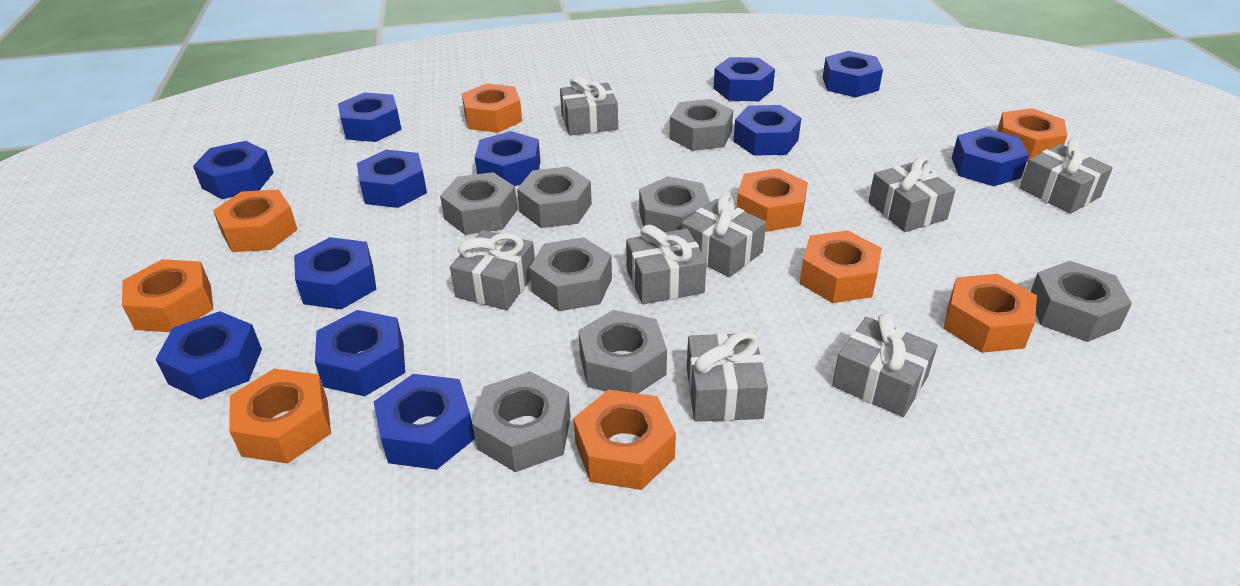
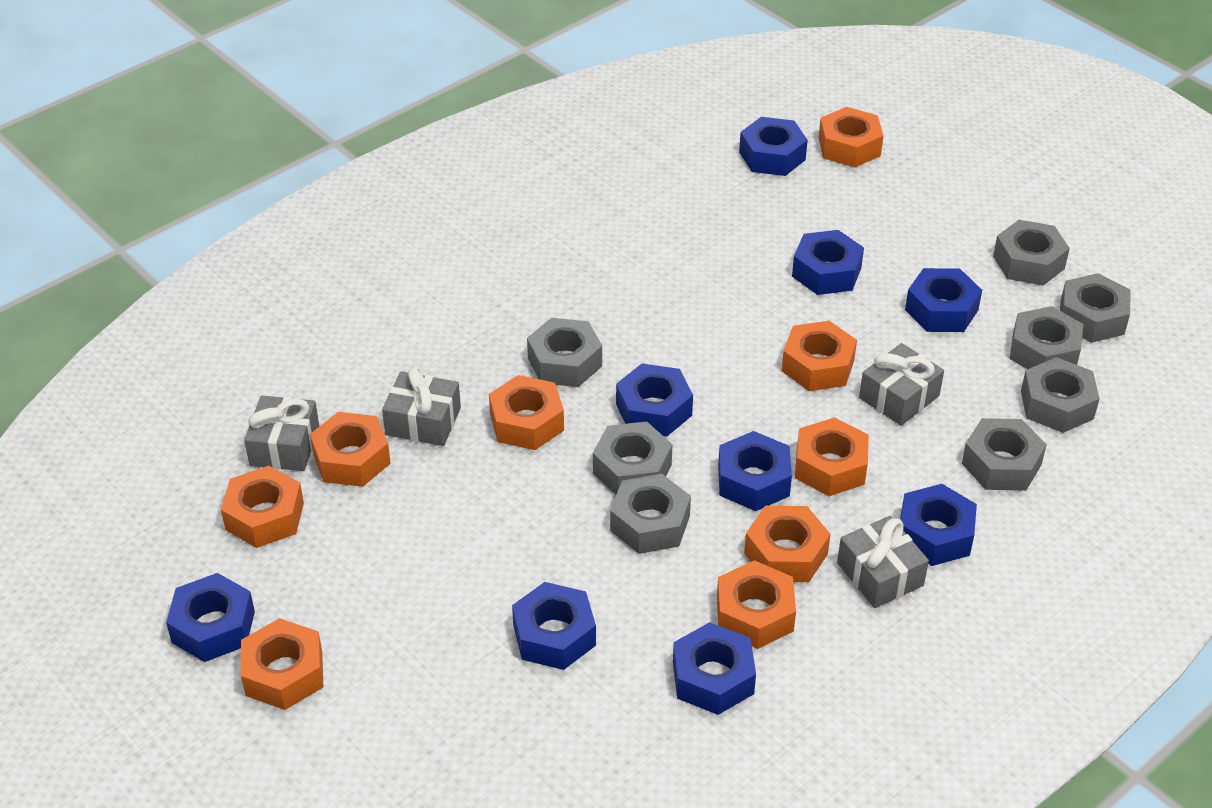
blue nut: [155,311,262,400] [193,141,274,199] [294,237,377,310] [315,310,405,396] [338,92,402,142] [357,150,427,208] [374,374,475,470] [475,131,540,186] [714,57,775,101] [733,105,801,156] [823,51,883,97] [952,128,1029,186] = 12 -> [166,573,255,662] [512,582,596,670] [616,364,693,437] [673,622,756,715] [718,431,792,511] [739,117,808,176] [792,230,864,295] [900,484,977,566] [905,268,982,332] = 9
grey gift: [450,230,535,310] [560,76,618,136] [626,225,707,304] [681,194,766,277] [687,331,768,422] [832,313,937,417] [868,156,956,232] [1020,138,1113,214] = 8 -> [244,396,319,471] [382,366,461,446] [837,516,929,608] [859,343,944,426] = 4

